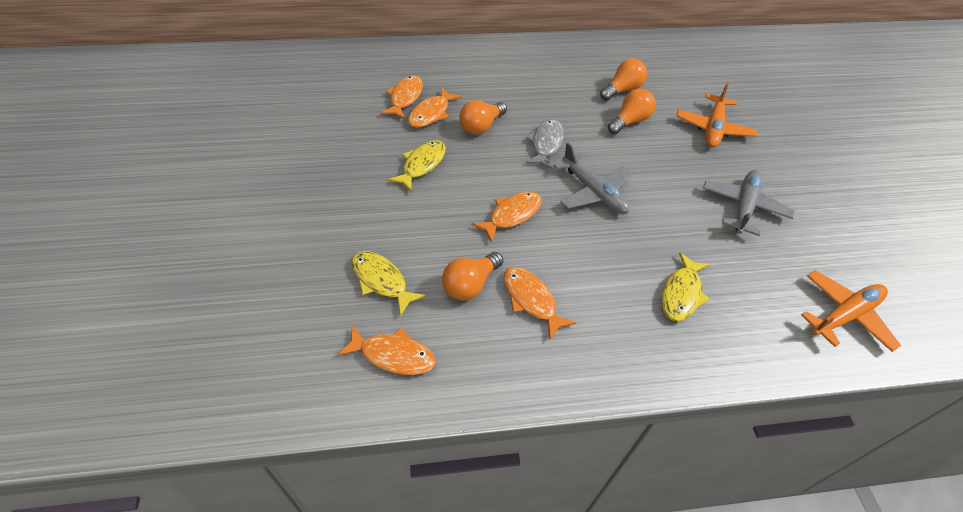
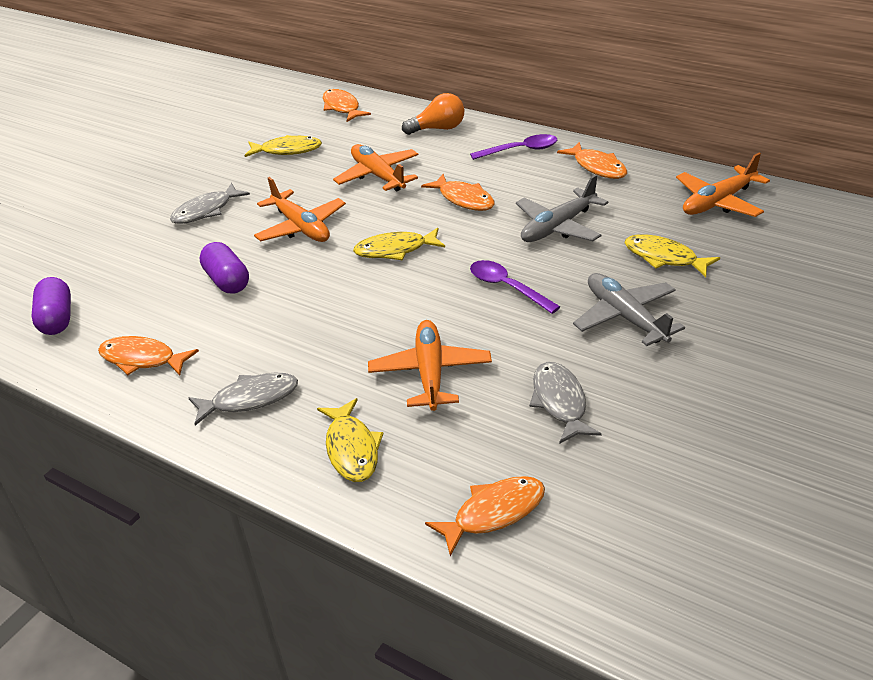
grey fish: [526,119,564,169] = 1 -> [170,183,250,224] [188,373,298,426] [529,362,601,444] = 3
orange light bulb: [442,252,503,300] [459,100,507,135] [600,59,647,101] [608,89,656,134] = 4 -> [402,93,464,135] = 1
orange plane: [676,82,757,148] [801,270,901,352] = 2 -> [254,177,346,242] [333,144,419,191] [368,320,492,411] [676,153,770,217] = 4
purple capsule: none = 0 -> [32,277,71,335] [200,242,249,294] = 2
purple spoon: none = 0 -> [470,134,557,160] [470,260,560,314] = 2
yellow fish: [351,251,426,316] [388,140,446,191] [661,252,710,321] = 3 -> [245,135,322,157] [317,398,384,482] [353,228,445,260] [624,234,720,277] = 4

